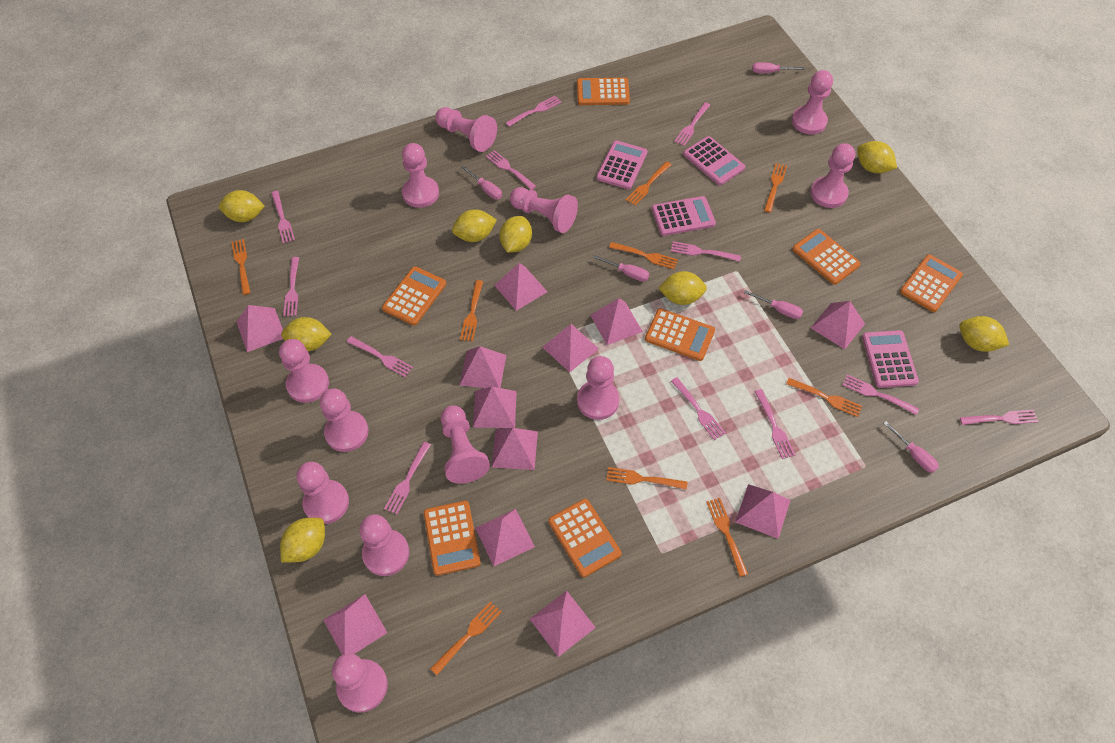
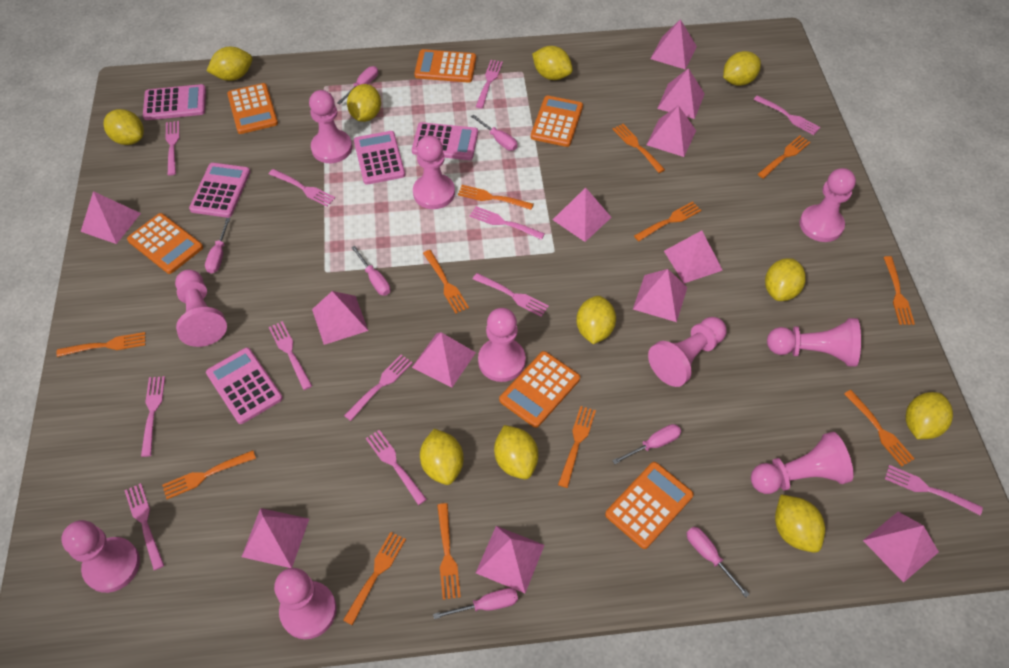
orange calculator: [382,266,446,326] [424,501,481,576] [548,499,622,577] [577,78,630,105] [645,308,715,361] [792,229,861,285] [900,254,963,312] = 7 -> [127,213,203,274] [227,83,278,134] [414,49,476,83] [499,351,580,428] [531,96,583,147] [605,462,694,549] = 6
orange fork: [232,239,251,295] [430,601,501,675] [460,280,483,342] [606,467,687,490] [609,242,678,269] [626,161,671,206] [706,498,748,577] [764,163,787,213] [786,378,862,417] = 9 -> [56,332,145,357] [162,450,256,499] [343,532,406,625] [423,250,469,313] [437,503,461,600] [458,185,533,210] [558,406,596,488] [613,124,665,173] [634,201,701,241] [758,136,810,179] [844,390,915,466] [884,256,915,325] = 12
pink calculator: [596,140,647,189] [652,196,716,236] [683,136,745,185] [862,330,919,388] = 4 -> [143,84,206,120] [189,163,250,218] [206,348,283,424] [354,131,405,185] [412,122,478,160] = 5
pink pawn: [279,339,329,403] [296,462,349,524] [320,388,369,452] [332,653,388,713] [359,514,409,576] [402,143,439,208] [435,107,497,152] [441,405,490,484] [510,187,578,233] [577,356,619,420] [792,70,833,134] [810,143,855,208] = 12 -> [61,520,140,593] [175,270,227,347] [274,568,336,639] [309,90,352,163] [413,135,455,209] [478,308,526,382] [648,317,727,387] [751,432,854,494] [767,318,861,367] [799,168,856,242] = 10
pink screwdriver: [461,165,502,199] [593,255,649,282] [744,290,803,319] [752,62,804,73] [883,421,939,473] = 5 -> [205,218,230,274] [337,66,378,104] [351,246,390,296] [433,588,518,619] [471,114,518,151] [612,424,681,464] [687,527,750,597] = 7
yellow lemon: [219,190,265,222] [280,518,325,563] [281,317,331,351] [452,209,497,242] [499,216,532,253] [658,271,707,305] [857,141,897,173] [959,316,1009,352] = 8 -> [103,109,144,145] [206,47,252,81] [347,84,381,122] [420,429,464,485] [494,425,538,479] [532,46,573,80] [576,296,616,344] [723,51,761,86] [765,258,806,301] [775,494,825,553] [906,392,953,439] = 11

